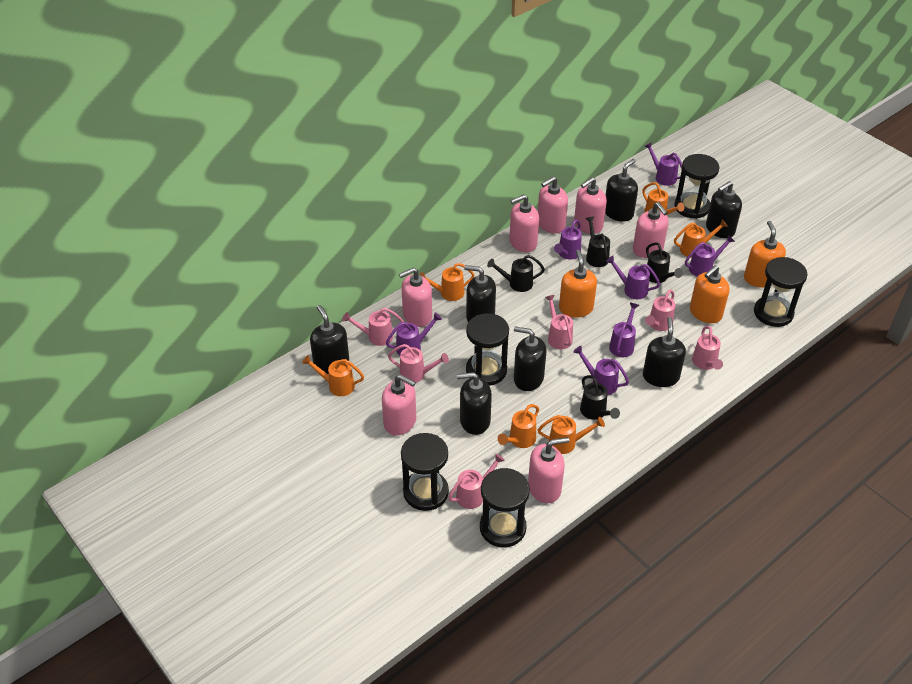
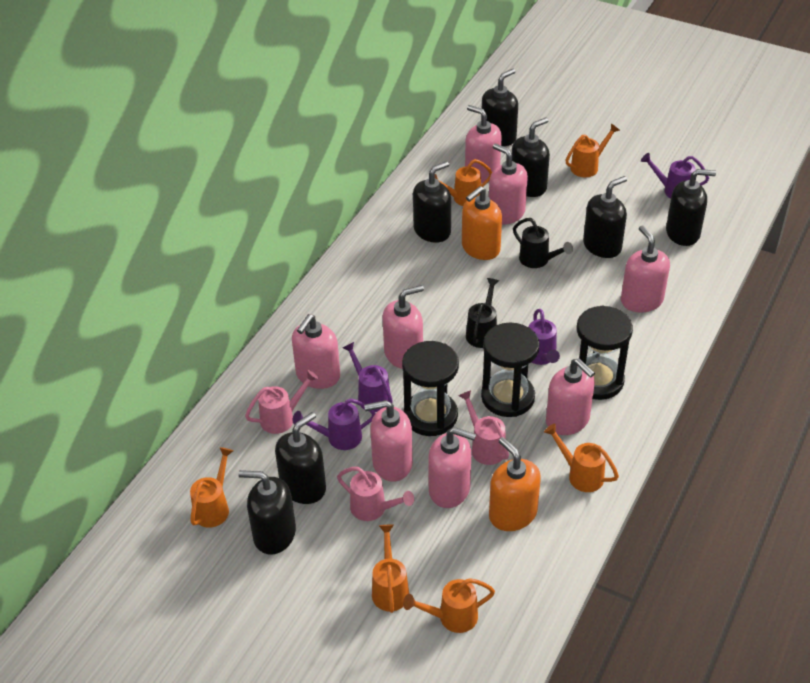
black hourglass: [401,433,449,511] [466,313,509,386] [480,468,530,547] [674,154,720,219] [754,257,807,327] = 5 -> [402,341,459,436] [481,323,539,417] [577,306,633,400] = 3
black watering can: [487,255,545,292] [580,375,620,420] [585,216,610,267] [646,242,683,283] = 4 -> [466,278,499,348] [513,218,573,268] = 2
orange soap dispenser: [559,250,597,318] [690,265,729,323] [744,221,786,287] = 3 -> [462,186,502,260] [489,437,541,531] = 2
pink soap dispenser: [382,374,416,436] [399,268,432,327] [509,194,539,252] [528,437,569,503] [538,177,568,233] [574,177,607,234] [633,202,669,258] = 7 -> [292,314,340,389] [364,400,413,482] [383,285,424,369] [428,427,476,508] [465,105,502,183] [489,144,528,225] [546,358,595,435] [621,225,670,313] = 8
pink watering can: [342,308,404,346] [388,344,449,383] [448,453,505,509] [545,295,573,349] [645,289,675,331] [692,326,723,370] = 6 -> [245,370,319,434] [337,467,414,521] [459,390,509,465] = 3
purple watering can: [386,313,442,355] [554,220,582,260] [573,346,629,395] [606,256,660,299] [609,303,639,357] [644,142,682,186] [685,235,735,277] = 7 -> [293,399,376,450] [343,342,393,412] [528,309,560,365] [641,153,709,198] = 4

